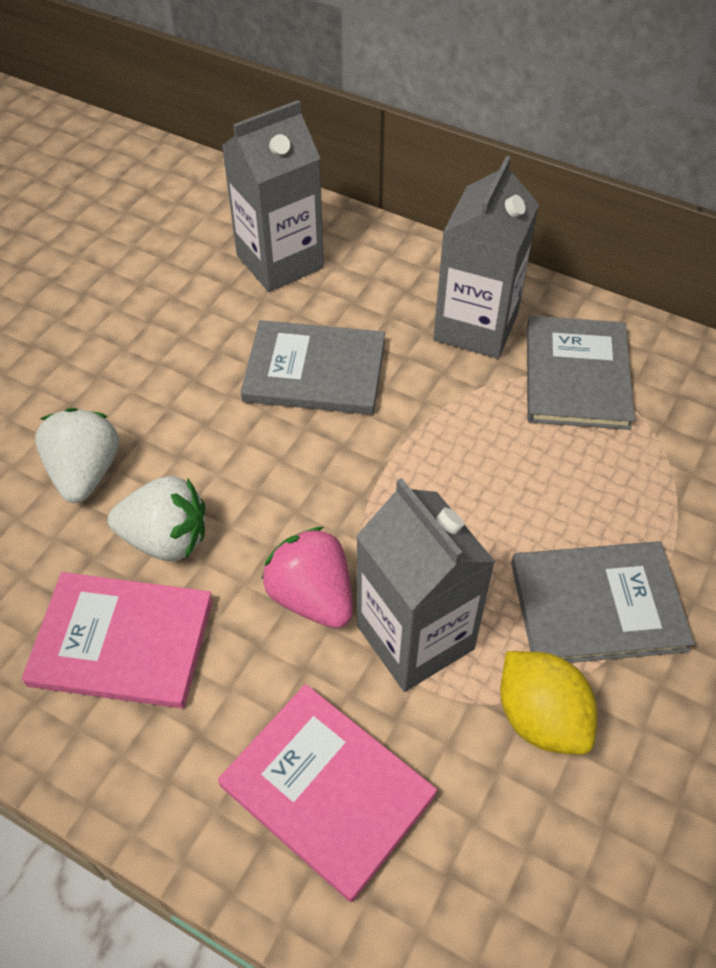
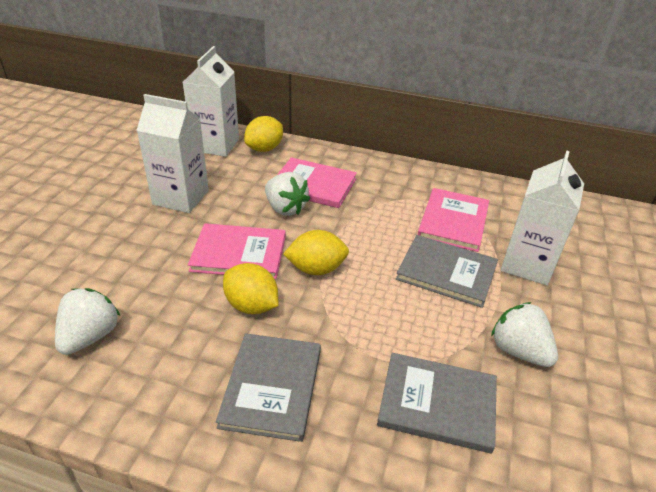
grey carton: [222,100,324,292] [356,478,495,692] [434,156,539,358] = 3 -> none = 0
pink book: [22,572,213,708] [218,684,437,902] = 2 -> [188,223,286,279] [277,157,357,208] [418,188,489,252] = 3
pink strawberry: [262,527,353,628] = 1 -> none = 0
white carton: none = 0 -> [137,94,209,213] [183,46,239,157] [501,151,584,285] = 3
white strawberry: [35,408,119,503] [108,476,205,561] = 2 -> [55,288,120,355] [265,172,310,216] [491,302,558,367] = 3
yellow lemon: [500,651,597,755] = 1 -> [223,263,278,314] [244,116,283,152] [283,230,349,275] = 3

